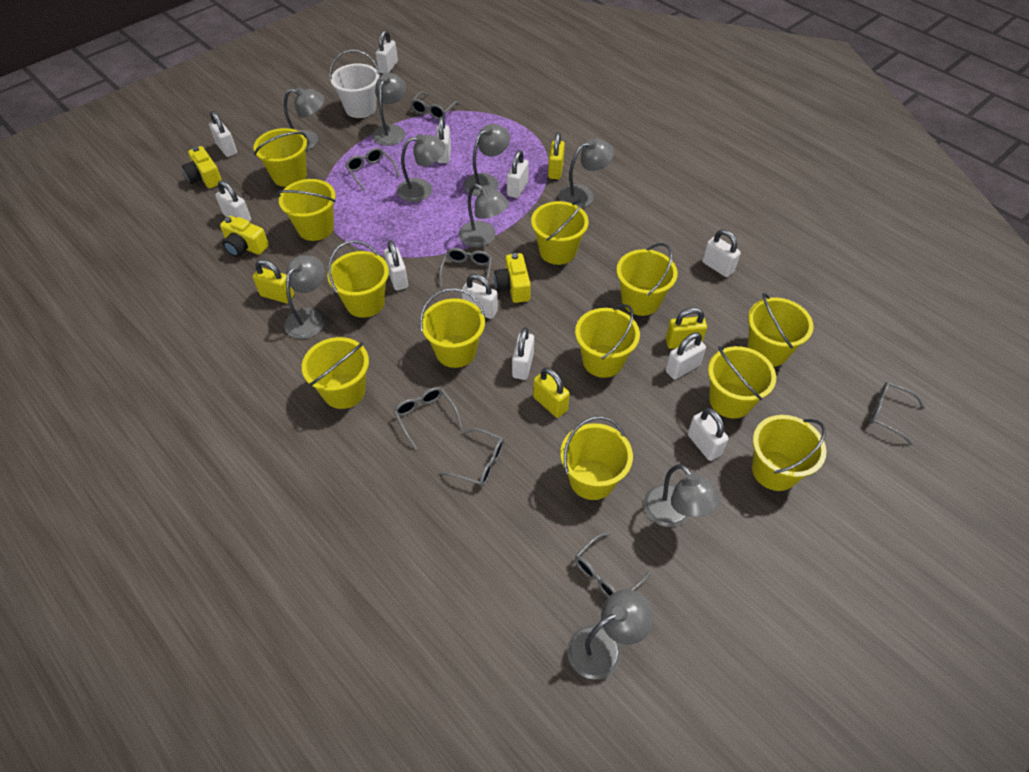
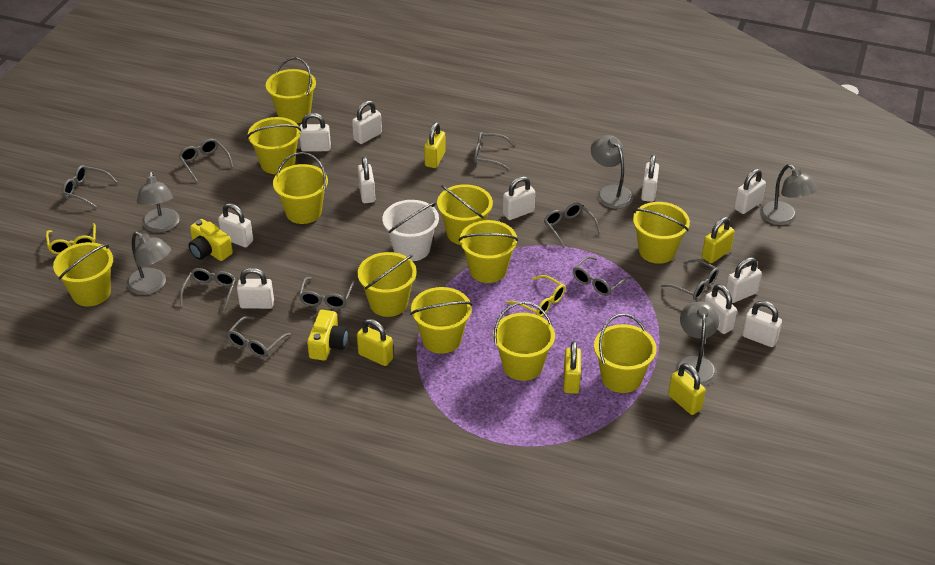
grey glasses: [346,148,400,191] [394,387,462,450] [411,92,460,119] [439,248,492,287] [440,428,504,487] [575,532,652,597] [869,382,926,446] = 7 -> [62,165,117,208] [179,139,233,181] [180,268,236,312] [227,316,291,357] [299,277,354,309] [474,132,515,170] [544,203,600,248] [573,256,632,296] [661,259,719,300] = 9
grey lamp: [284,86,325,150] [284,256,325,339] [372,73,406,146] [397,134,445,202] [459,184,509,247] [464,124,510,197] [558,139,614,208] [567,589,654,680] [644,464,721,527] = 9 -> [127,232,171,295] [137,171,180,233] [591,135,633,209] [675,301,719,386] [760,164,817,225] = 5
yellow bucket: [254,128,307,187] [277,179,336,241] [302,337,369,409] [327,240,389,318] [420,288,485,368] [531,199,589,265] [560,416,633,500] [575,304,640,378] [616,243,678,316] [708,346,776,419] [747,293,814,367] [752,415,827,491] = 12 -> [53,242,113,306] [247,117,301,174] [266,57,316,123] [273,152,328,224] [357,252,417,317] [410,287,472,354] [437,184,493,245] [459,220,518,283] [493,302,555,381] [594,314,657,393] [633,202,690,264] = 11
yellow camera: [182,146,222,188] [220,216,269,257] [494,253,531,303] = 3 -> [188,219,233,261] [307,310,348,361] = 2
yellow glasses: none = 0 -> [46,223,96,255] [506,275,565,317] = 2
yellow padlock: [253,259,294,303] [533,367,570,418] [548,132,565,179] [665,307,707,349] = 4 -> [357,319,393,366] [424,122,446,168] [563,341,581,394] [668,363,706,415] [702,217,735,263] = 5

